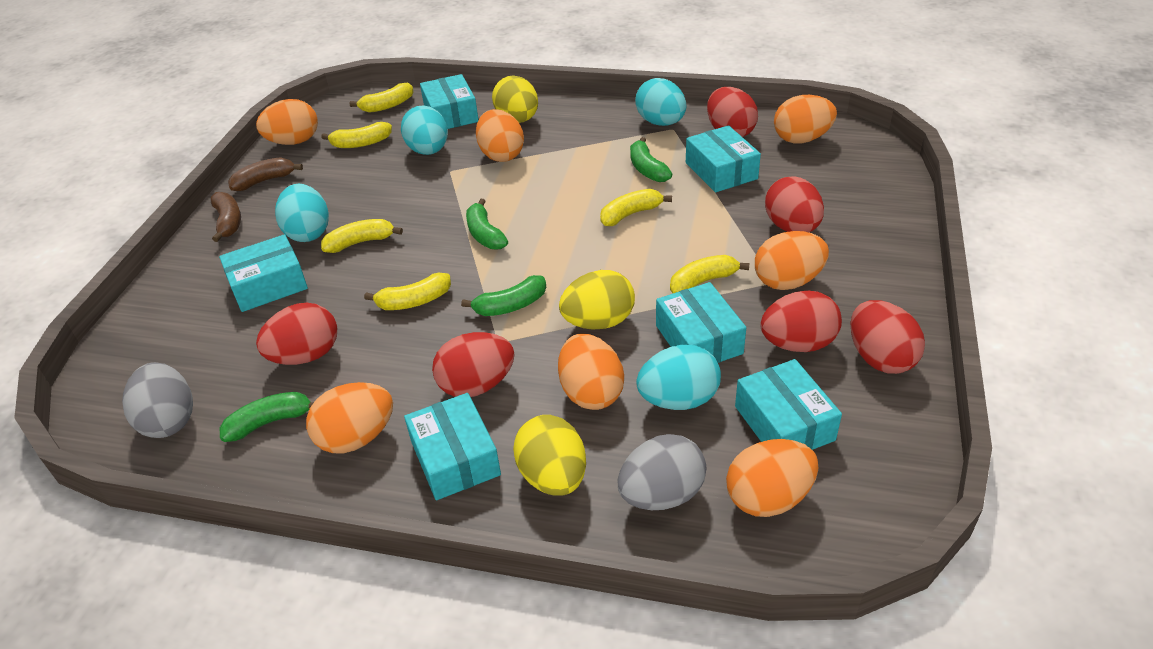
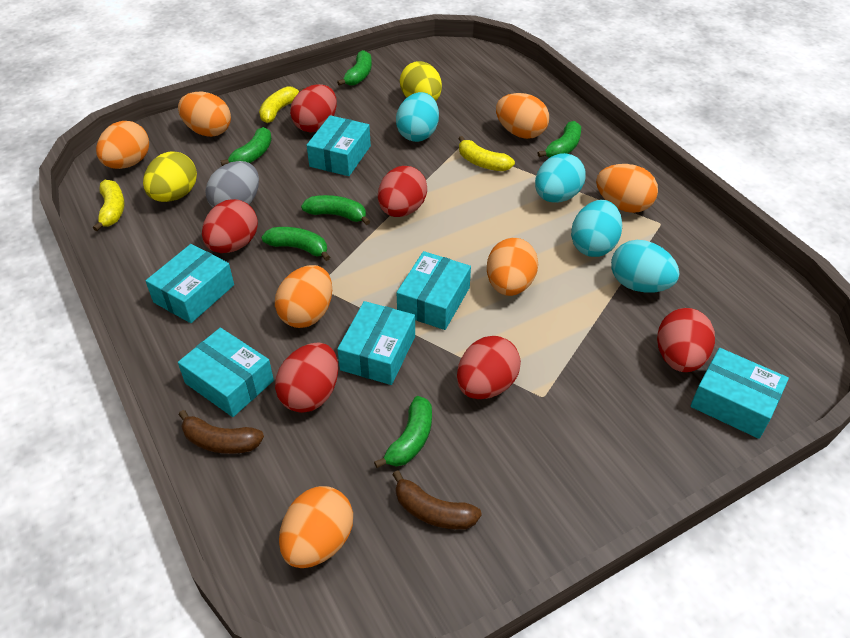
green banana: [219,392,313,442] [461,275,546,316] [466,199,508,250] [630,137,672,182] = 4 -> [220,127,272,166] [261,227,330,261] [301,195,370,225] [337,50,372,86] [374,396,432,468] [538,121,581,158] = 6
grey egg: [122,362,193,438] [618,434,706,510] = 2 -> [205,161,259,208] = 1
yellow banana: [321,122,392,148] [321,219,403,253] [350,82,414,113] [364,273,451,310] [600,189,672,226] [670,255,749,293] = 6 -> [93,180,125,231] [259,86,305,123] [458,136,515,171] = 3
yellow egg: [492,75,538,123] [513,415,586,496] [559,270,635,330] = 3 -> [143,152,197,202] [400,61,442,101] = 2

